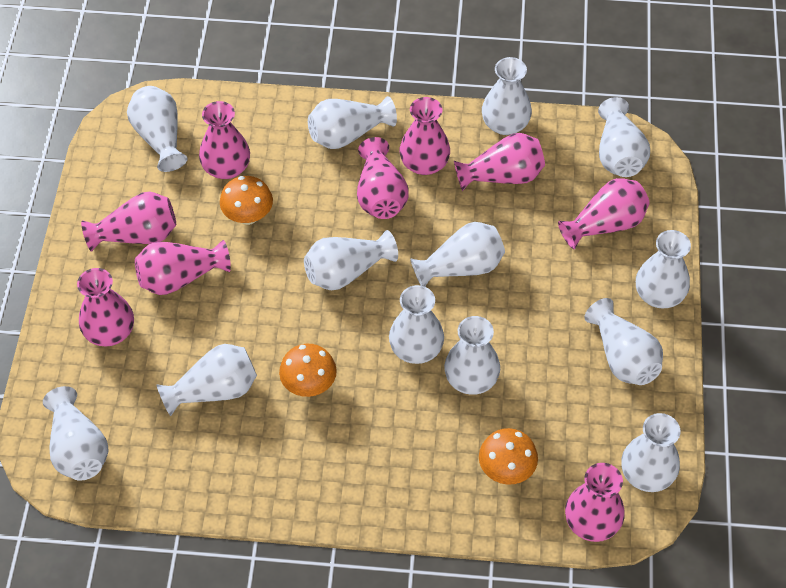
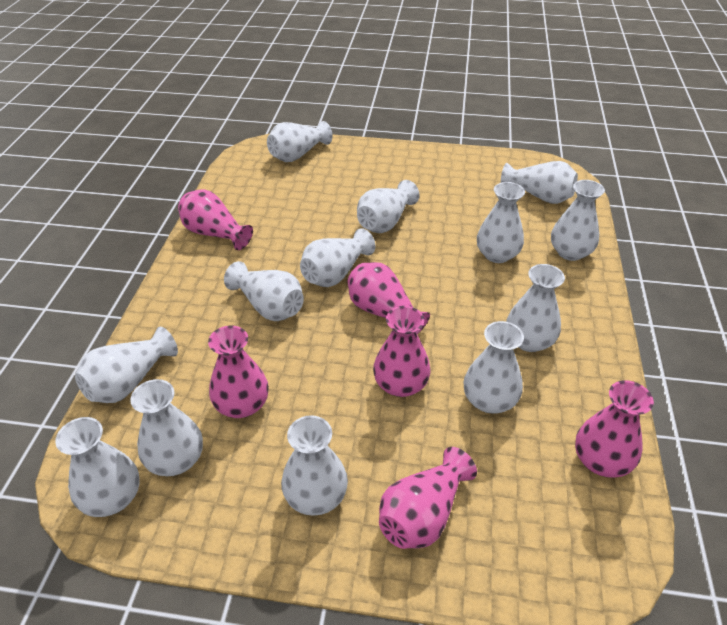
orange mushroom: [220,176,273,225] [279,344,337,397] [479,428,538,485] = 3 -> none = 0
pink vase: [77,268,134,346] [81,192,176,252] [135,240,231,295] [199,101,250,179] [357,137,408,219] [399,97,450,175] [454,133,545,191] [558,178,649,249] [565,463,625,542] = 9 -> [178,189,253,250] [208,326,269,418] [347,262,430,334] [373,306,431,397] [379,447,477,549] [575,380,654,478] = 6

